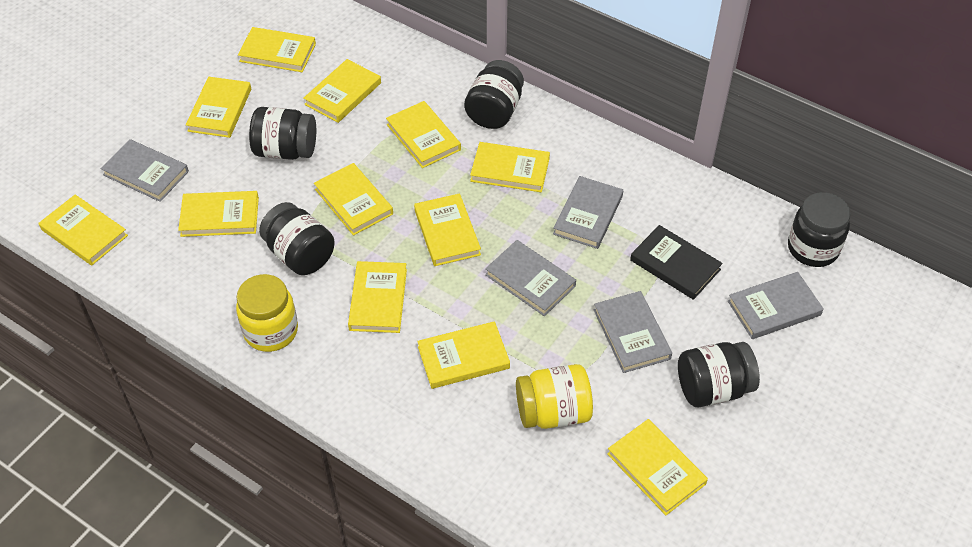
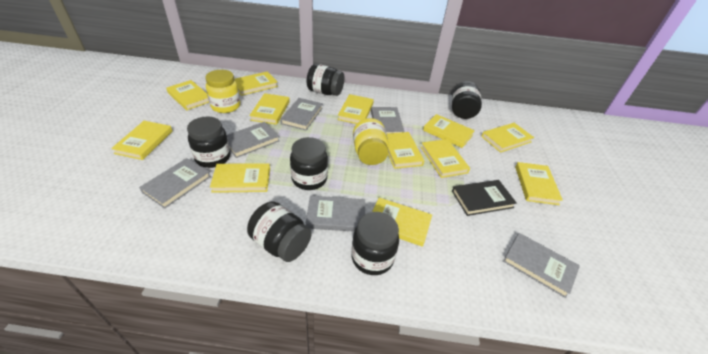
black jar: [249,107,316,160] [259,202,335,275] [464,60,524,129] [678,342,760,407] [788,192,851,267] = 5 -> [187,117,230,168] [247,201,312,262] [290,137,328,190] [307,64,344,96] [351,212,399,275] [452,81,482,119] = 6
grey book: [101,139,189,202] [485,240,576,316] [553,176,623,249] [594,291,672,373] [728,272,824,339] = 5 -> [139,158,211,209] [227,122,279,158] [280,98,323,131] [306,196,365,232] [371,107,404,134] [503,233,580,298] = 6

